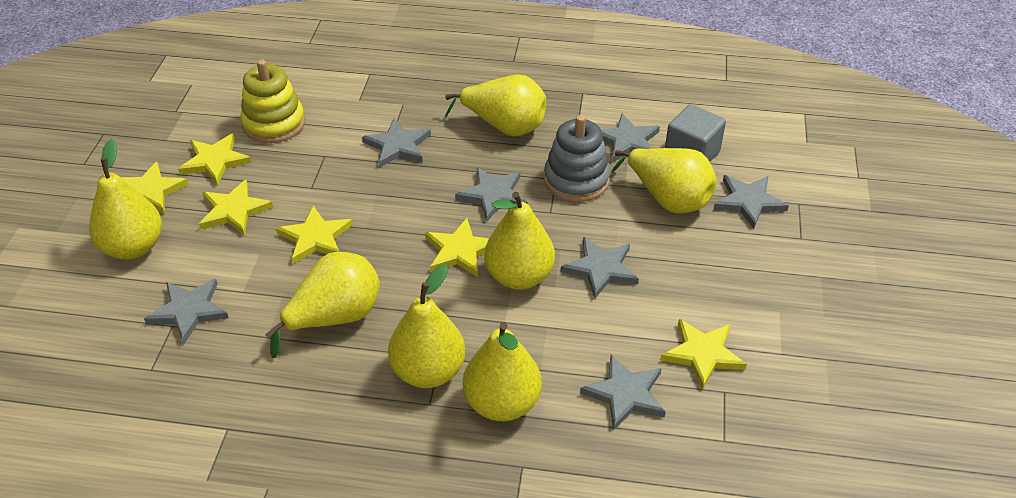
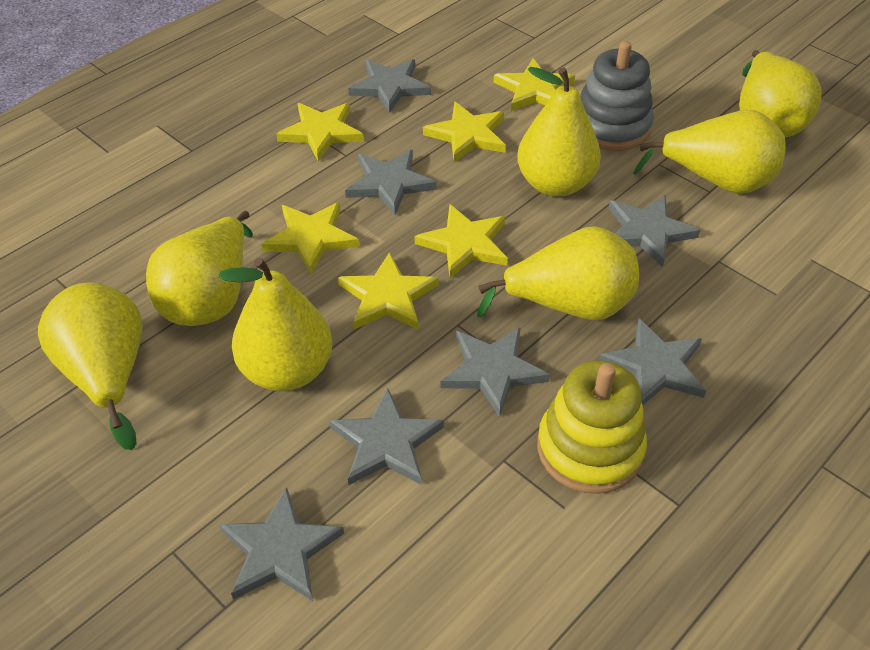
grey cube: [665,104,726,162] = 1 -> none = 0

